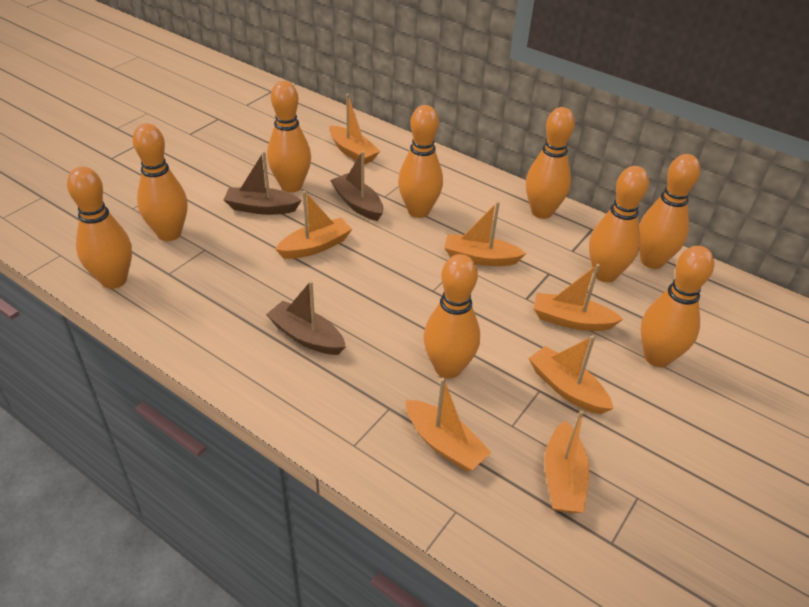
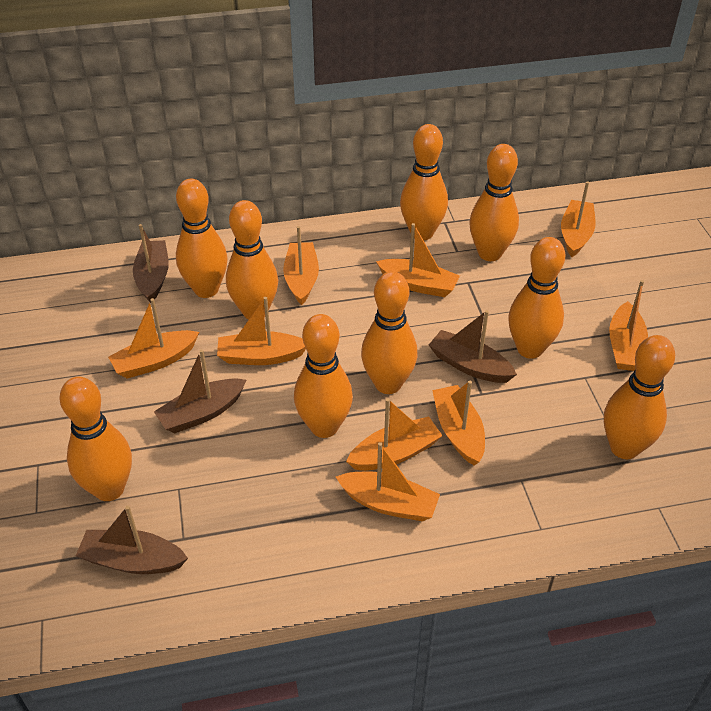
brown boat: [224,151,302,215] [266,281,346,355] [330,151,383,221] = 3 -> [76,506,188,574] [133,224,169,303] [154,349,246,433] [429,310,517,383] = 4
orange boat: [275,191,352,259] [329,94,380,165] [406,378,491,471] [444,201,526,266] [528,335,613,414] [534,264,623,331] [544,410,589,513] = 7 -> [108,298,199,379] [217,297,306,365] [283,226,319,305] [336,442,440,521] [346,398,443,471] [376,223,460,297] [432,381,485,466] [561,181,596,257] [609,280,648,371] = 9

